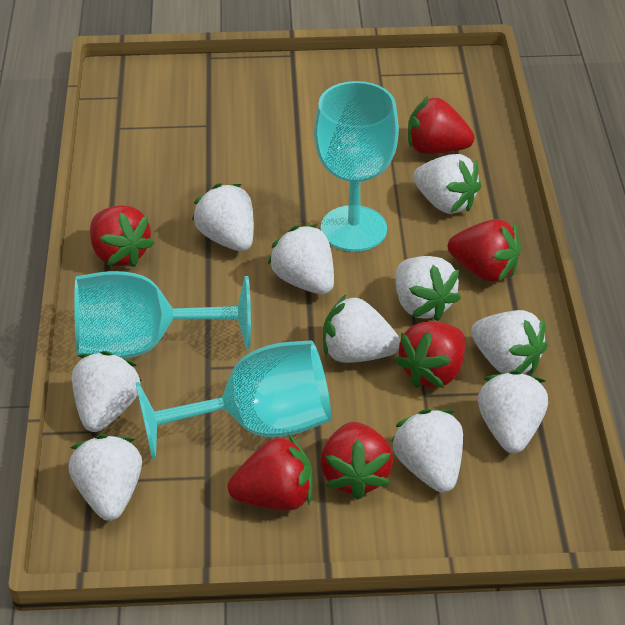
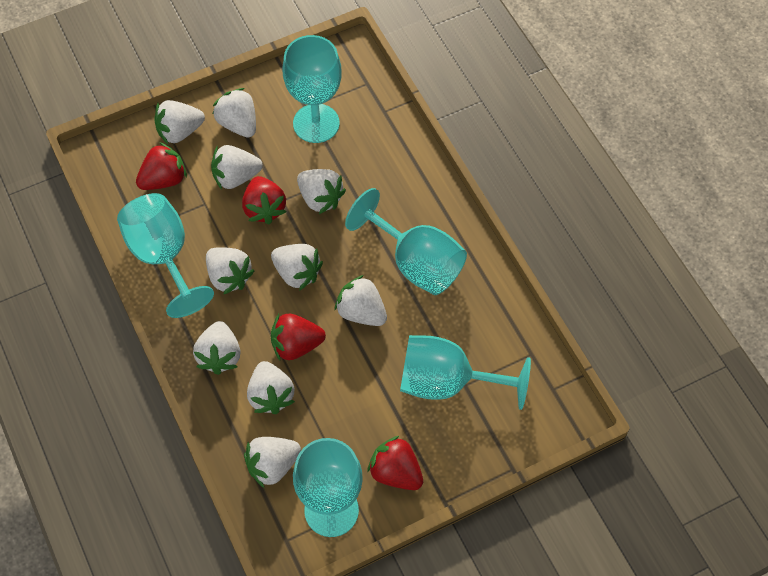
red strawberry: [90,205,154,268] [228,434,313,510] [320,422,393,500] [395,322,465,388] [408,96,475,154] [448,219,521,282] = 6 -> [136,142,187,190] [242,176,286,224] [271,314,326,360] [367,436,423,490] = 4
turquoise goblet: [74,271,251,358] [136,340,331,459] [314,81,399,252] = 3 -> [117,193,214,318] [283,35,342,143] [293,438,363,537] [345,188,467,295] [400,335,531,410] = 5

